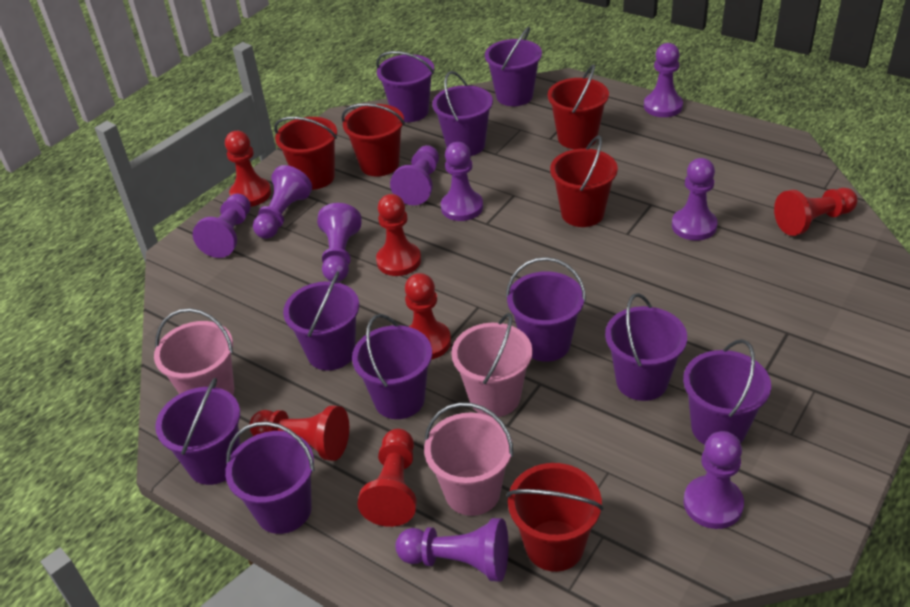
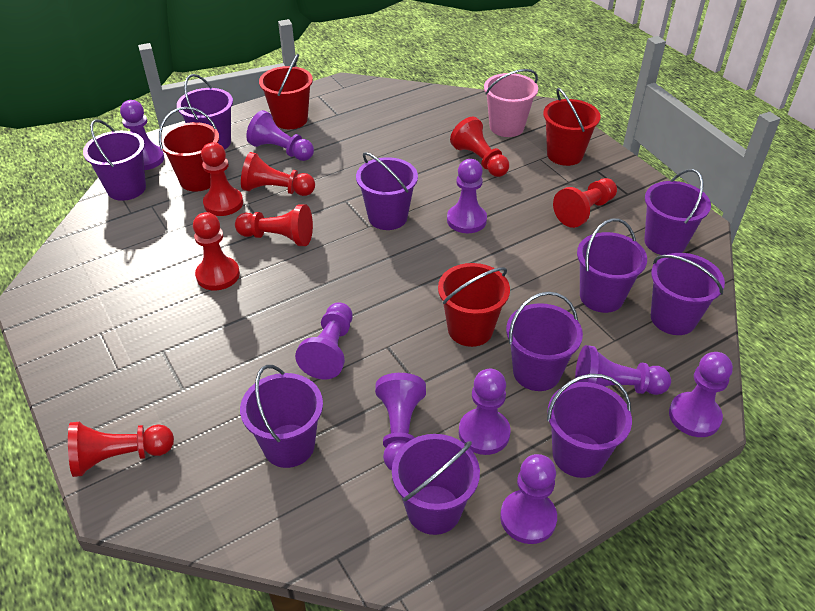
pink bucket: [154,308,234,395] [424,402,513,516] [451,313,533,417] = 3 -> [484,69,538,137] = 1
red bucket: [274,117,337,190] [341,103,405,177] [507,463,603,572] [548,64,609,149] [550,136,618,227] = 5 -> [159,107,219,192] [259,54,313,129] [438,263,510,347] [543,88,601,166] = 4
red pawn: [225,131,271,207] [249,405,349,461] [357,429,417,527] [376,194,421,276] [405,273,451,359] [774,188,858,236] = 6 -> [68,422,174,477] [193,212,240,290] [201,142,243,216] [235,204,313,246] [241,152,315,196] [450,116,509,177] [553,178,617,228] = 7

